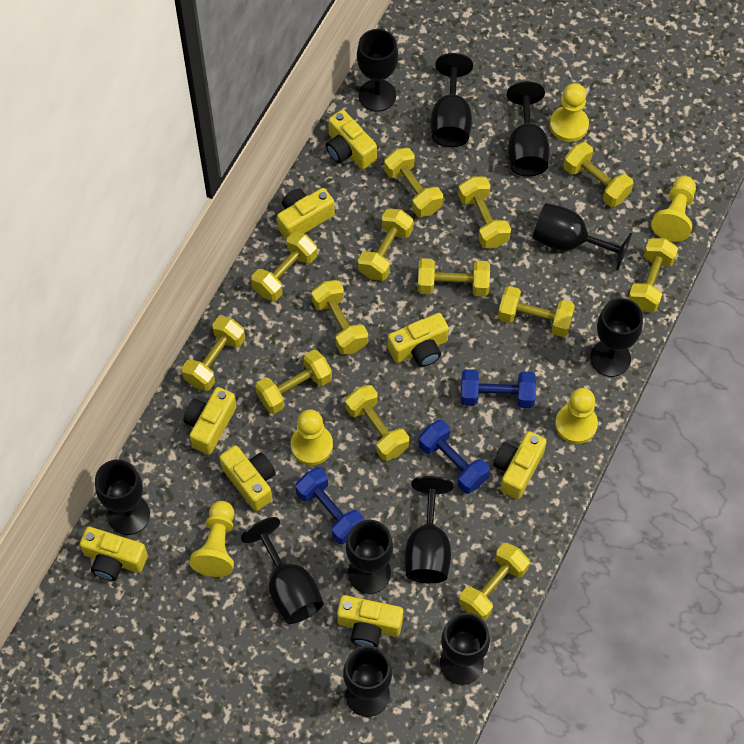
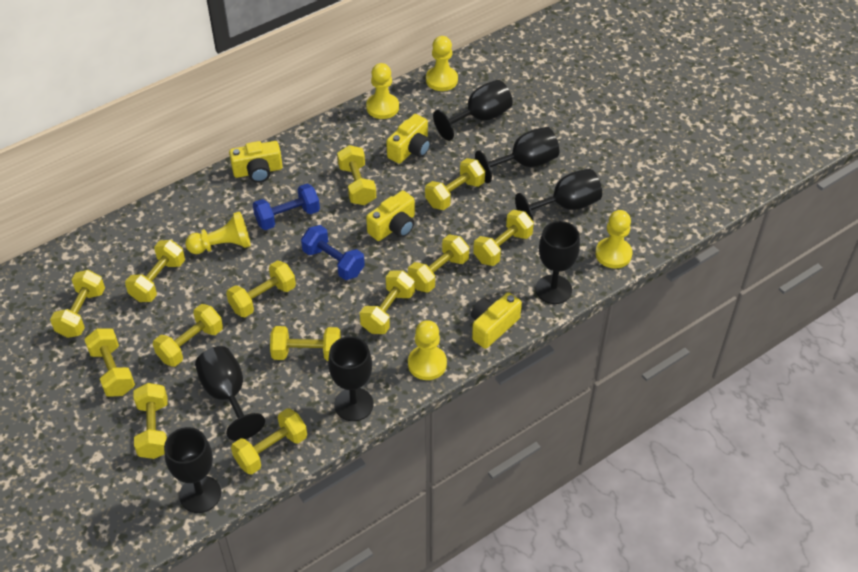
black goblet: [95,459,150,535] [241,517,324,624] [343,646,392,717] [346,520,393,594] [357,29,398,112] [405,476,454,583] [431,53,473,147] [440,613,490,685] [507,81,550,177] [533,203,632,271] [590,298,643,377] = 11 -> [164,427,221,513] [195,346,265,441] [328,336,373,421] [433,80,513,141] [475,127,559,183] [515,169,602,221] [535,221,580,304] = 7
blue dumbbell: [296,467,364,544] [418,420,490,494] [461,369,536,408] = 3 -> [253,184,320,230] [301,225,365,280] = 2
yellow camera: [80,526,148,581] [184,387,237,455] [219,445,276,511] [277,188,335,240] [326,110,377,169] [337,595,403,647] [388,313,449,367] [493,431,547,499] = 8 -> [229,141,282,183] [366,190,415,241] [386,114,431,164] [471,292,522,349] = 4

